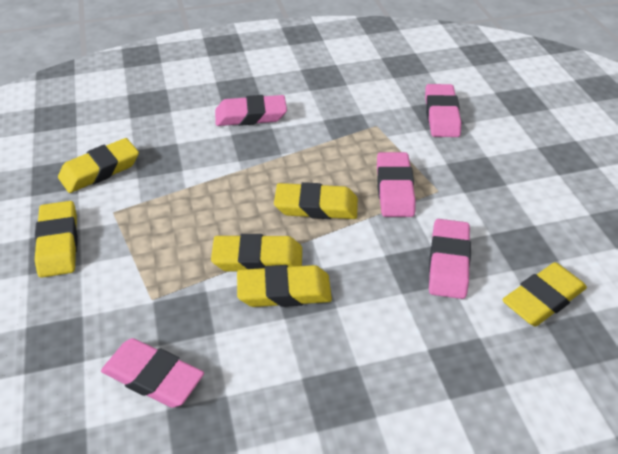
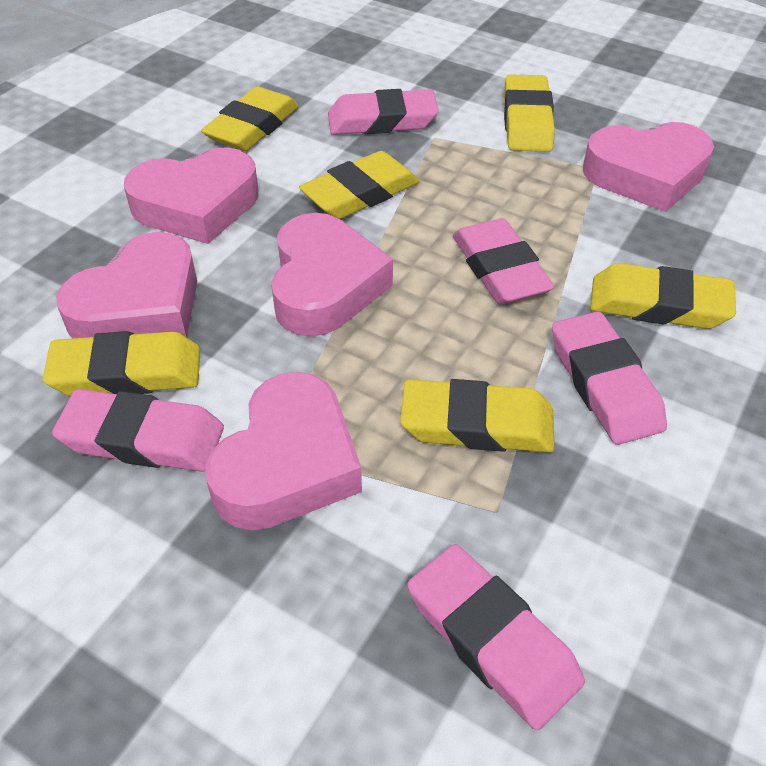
pink heart: none = 0 -> [56,232,197,338] [124,147,258,244] [205,372,362,530] [271,213,393,337] [583,122,714,212] = 5

